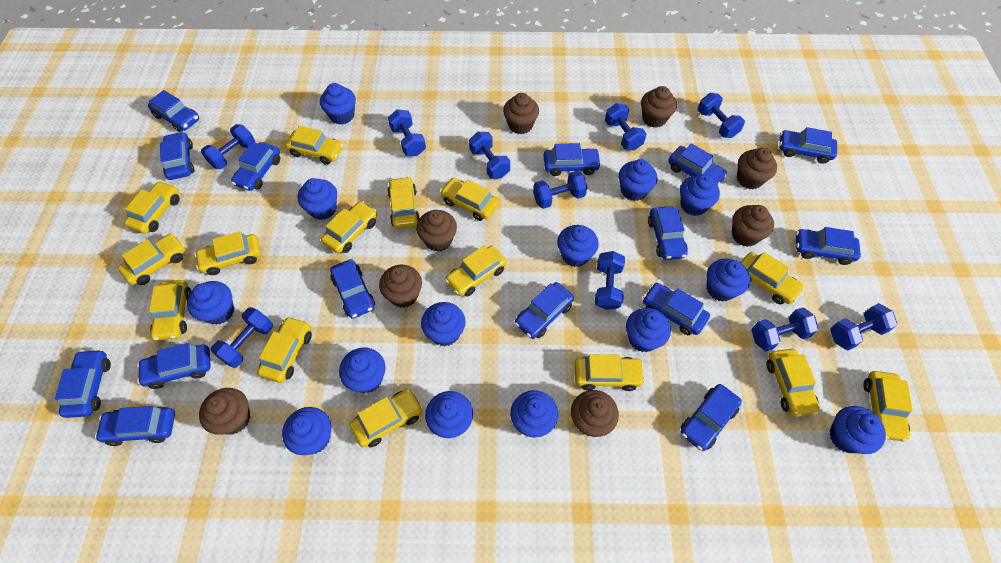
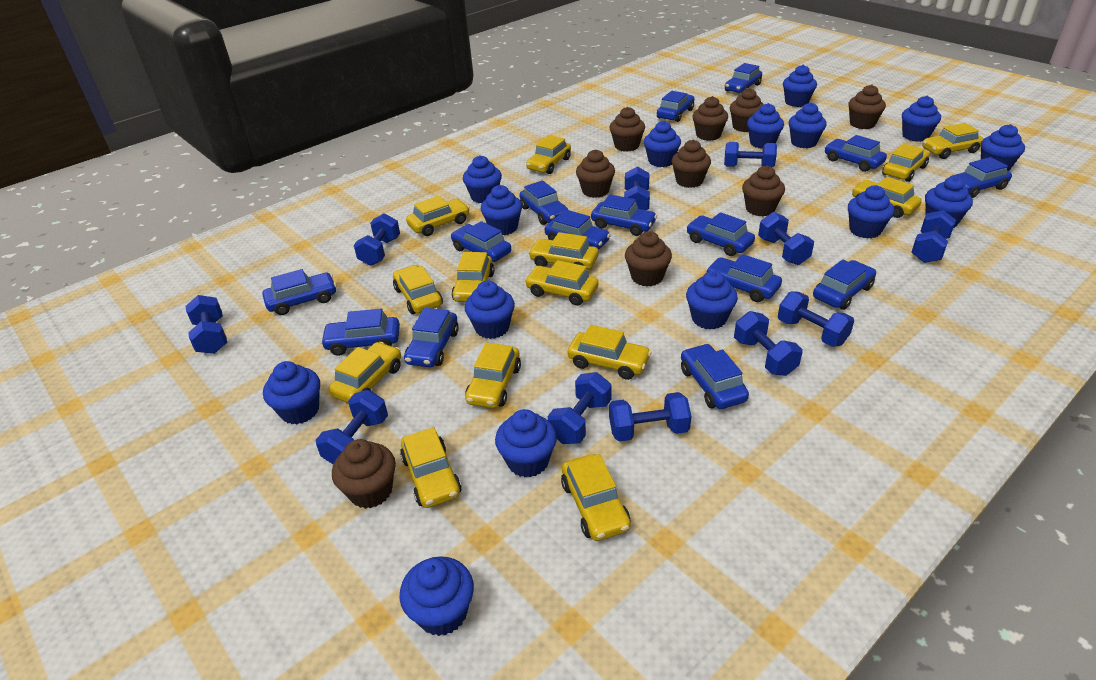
blue cupcake: [187,281,234,325] [282,407,331,455] [298,178,337,220] [320,83,356,125] [339,348,386,393] [421,302,466,346] [425,391,473,438] [510,390,558,437] [557,225,599,267] [619,159,657,201] [626,308,671,352] [680,174,720,216] [707,258,750,302] [829,406,886,454] = 14 -> [263,361,320,424] [400,556,474,636] [463,155,502,204] [465,281,515,339] [481,185,522,235] [495,409,557,477] [644,121,681,167] [686,271,738,329] [747,103,784,149] [783,65,817,107] [789,103,827,148] [848,185,894,239] [902,96,941,142] [925,176,973,228] [981,124,1025,171] = 15
blue dumbbell: [201,124,255,169] [211,307,273,368] [388,109,426,156] [469,132,510,179] [533,171,587,209] [595,251,625,310] [605,103,646,150] [697,93,745,138] [752,308,818,351] [830,303,897,351] = 10 -> [186,295,227,354] [316,390,388,464] [354,213,400,266] [548,372,612,444] [609,392,691,442] [624,167,650,210] [724,142,777,167] [734,311,803,376] [758,212,814,265] [778,291,854,347] [911,210,956,263] = 11
brown cupcake: [199,388,250,435] [379,265,422,308] [416,210,457,252] [503,93,539,134] [571,390,619,437] [641,86,677,128] [732,205,774,247] [737,148,777,189] = 8 -> [332,439,396,509] [576,149,615,198] [609,107,645,152] [625,231,672,286] [672,140,711,188] [693,96,728,141] [730,88,764,132] [742,166,785,216] [848,84,886,129] = 9
yellow car: [118,234,185,285] [124,181,180,234] [149,280,192,341] [194,231,261,275] [257,316,312,383] [285,126,343,165] [321,201,377,254] [349,389,423,447] [387,176,420,229] [440,178,499,221] [445,245,507,297] [574,354,645,391] [741,252,804,304] [766,349,820,417] [863,371,913,442] = 15 -> [329,342,401,403] [393,265,443,314] [400,427,462,508] [406,196,470,236] [452,252,494,302] [465,342,521,408] [525,260,599,306] [526,135,571,174] [528,232,599,269] [561,454,631,541] [568,325,652,380] [852,177,922,218] [882,144,930,182] [922,123,984,159] = 14

